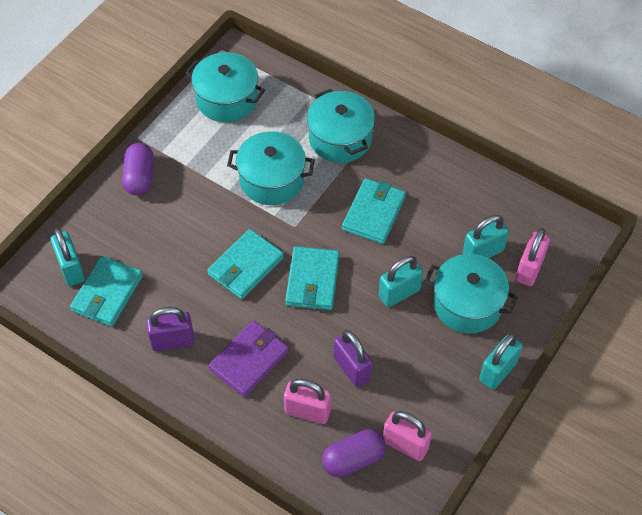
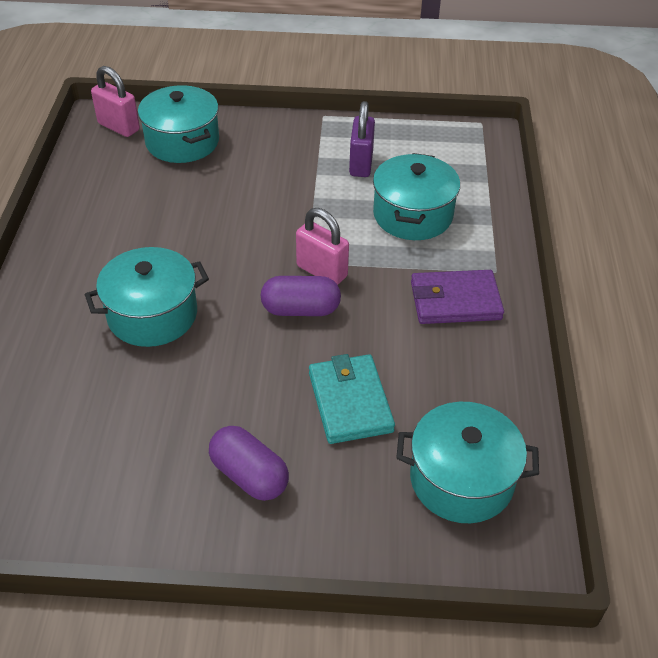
pink padlock: [284,379,331,424] [383,411,432,461] [516,228,550,286] = 3 -> [91,66,140,137] [296,208,349,285] = 2
purple padlock: [146,307,195,351] [334,330,373,387] = 2 -> [349,101,375,177] = 1
turquoise padlock: [51,228,85,286] [379,256,423,307] [463,215,509,258] [479,334,523,390] = 4 -> none = 0
turquoise wallet: [70,256,143,327] [207,229,284,299] [285,246,340,310] [342,178,406,244] = 4 -> [309,354,395,444] = 1

